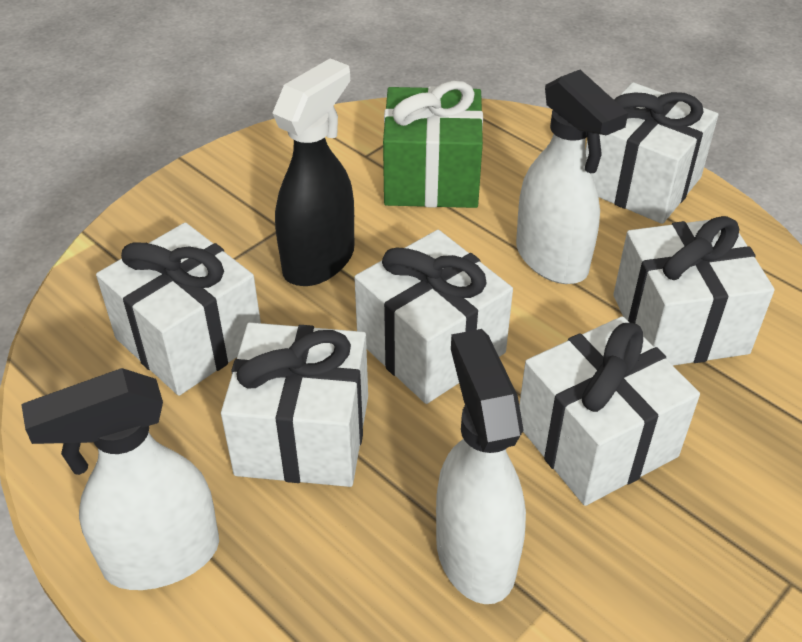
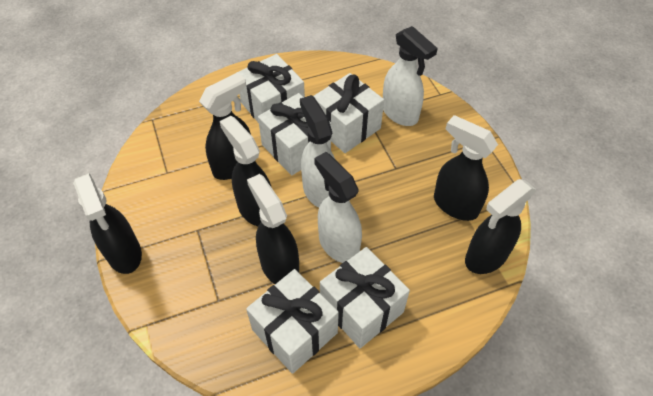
black spray bottle: [272,58,354,286] = 1 -> [73,173,142,274] [199,72,251,180] [220,116,272,226] [247,174,299,284] [434,115,498,221] [465,179,537,274] = 6
green gift: [383,81,483,208] = 1 -> none = 0
white gift: [96,222,261,396] [221,322,368,487] [354,230,513,404] [519,316,700,506] [586,82,718,224] [613,216,775,365] = 6 -> [236,54,305,123] [246,269,339,374] [258,93,331,176] [313,73,384,153] [320,247,410,348] = 5

